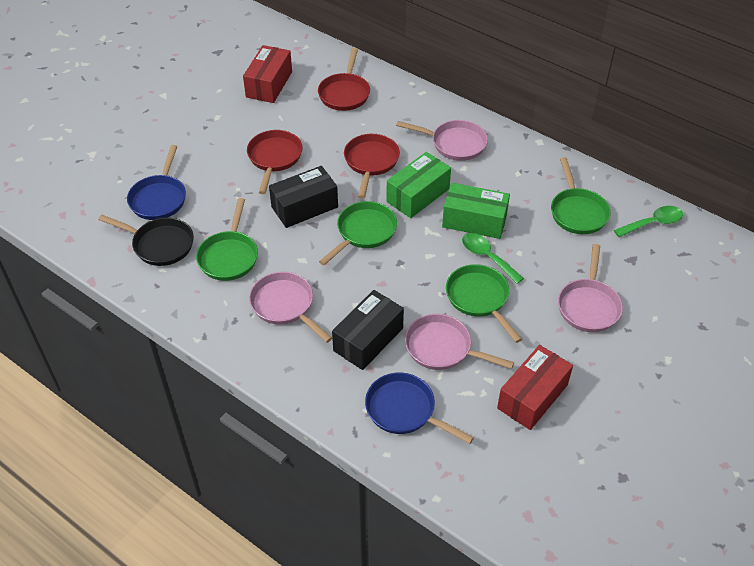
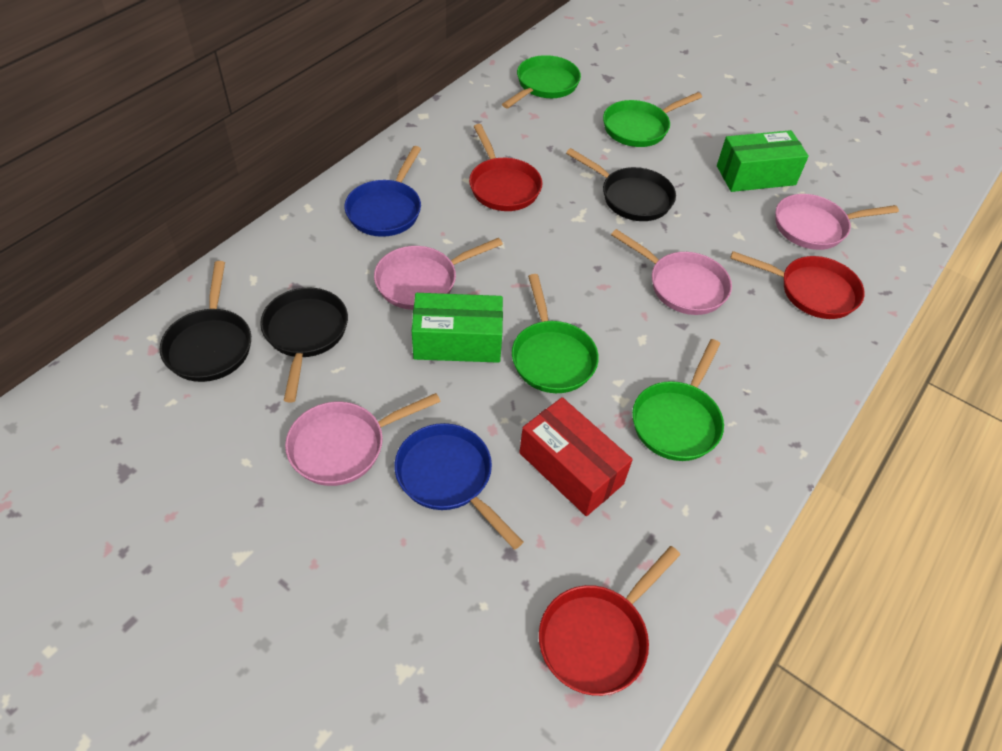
black box: [269,166,338,228] [332,290,404,370] = 2 -> none = 0
black pan: [98,215,194,266] = 1 -> [160,261,251,382] [260,287,348,402] [566,148,676,221] = 3
green spoon: [462,233,524,284] [614,206,683,237] = 2 -> none = 0
red box: [243,45,292,103] [497,345,573,430] = 2 -> [519,397,633,516] = 1

